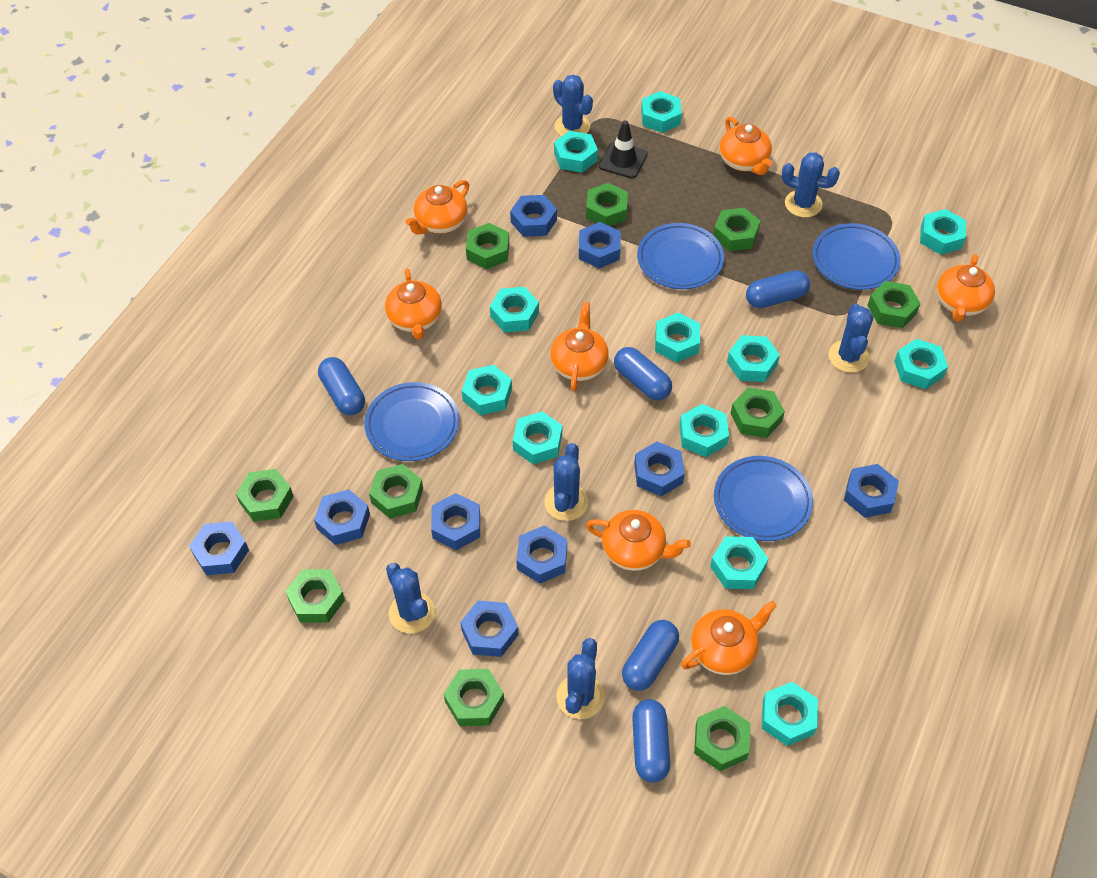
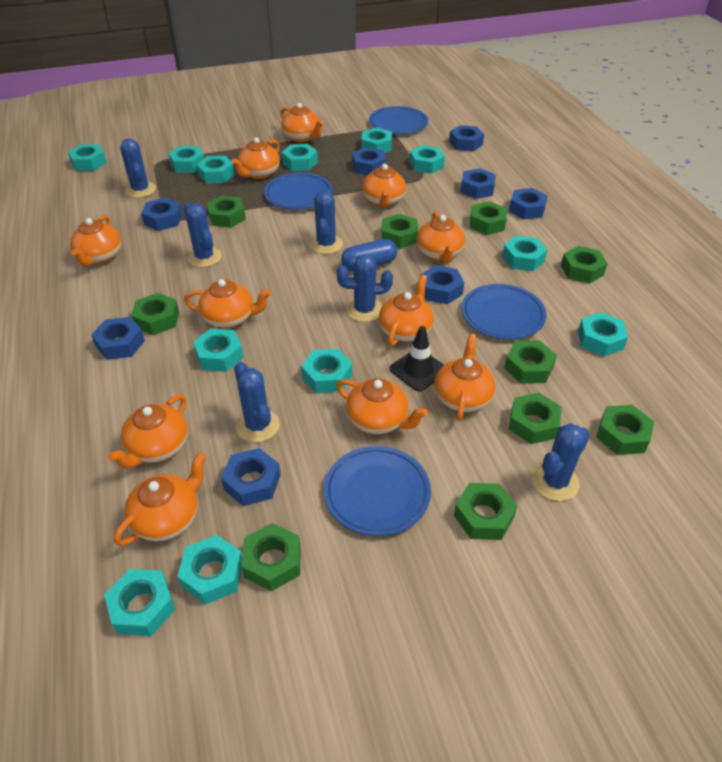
blue capsule: [318,357,365,415] [614,347,672,400] [622,620,679,691] [632,699,670,783] [746,270,810,308] = 5 -> [341,239,397,271] = 1
blue nut: [189,522,249,575] [314,489,370,545] [431,493,480,550] [460,601,519,657] [510,195,557,237] [516,525,567,584] [579,222,620,268] [634,442,685,496] [844,464,899,518] = 9 -> [91,317,145,360] [141,197,182,231] [221,448,281,506] [352,147,386,175] [420,265,464,304] [449,125,484,152] [461,168,496,199] [509,188,548,220] = 8
orange teapot: [385,268,442,340] [405,180,469,235] [550,302,609,391] [586,510,691,571] [681,601,777,675] [720,117,773,175] [936,254,995,322] = 7 -> [70,215,121,266] [108,394,188,469] [114,452,206,546] [184,279,271,328] [232,137,280,179] [281,103,324,142] [336,378,428,434] [362,163,406,208] [379,274,434,346] [416,212,465,263] [434,334,495,421] = 11

